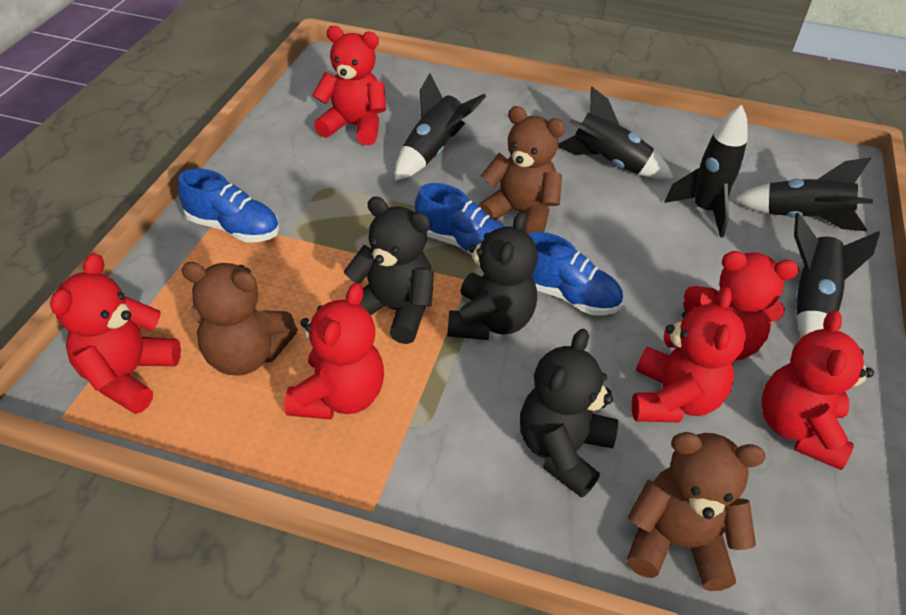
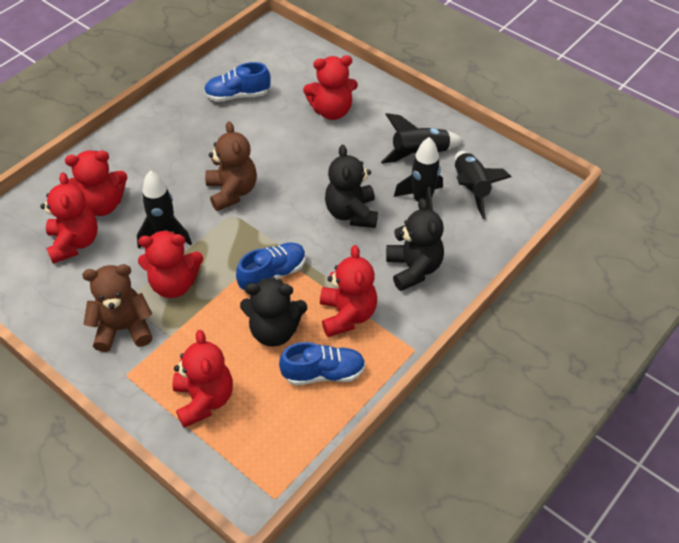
black rocket: [395,73,486,181] [558,86,674,179] [664,105,748,238] [734,157,873,231] [794,212,880,338] = 5 -> [137,171,192,248] [381,113,464,164] [394,137,443,211] [455,151,511,219] = 4
brown teddy bear: [181,262,298,376] [478,106,566,234] [627,432,765,591] = 3 -> [82,264,152,352] [205,121,257,211] = 2

